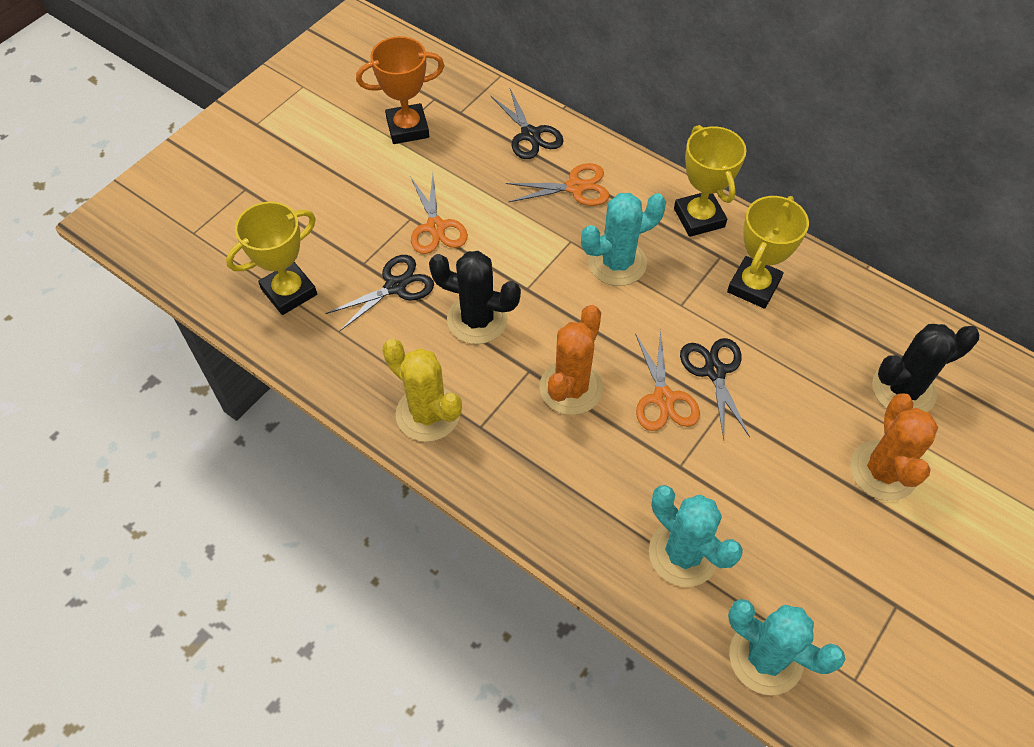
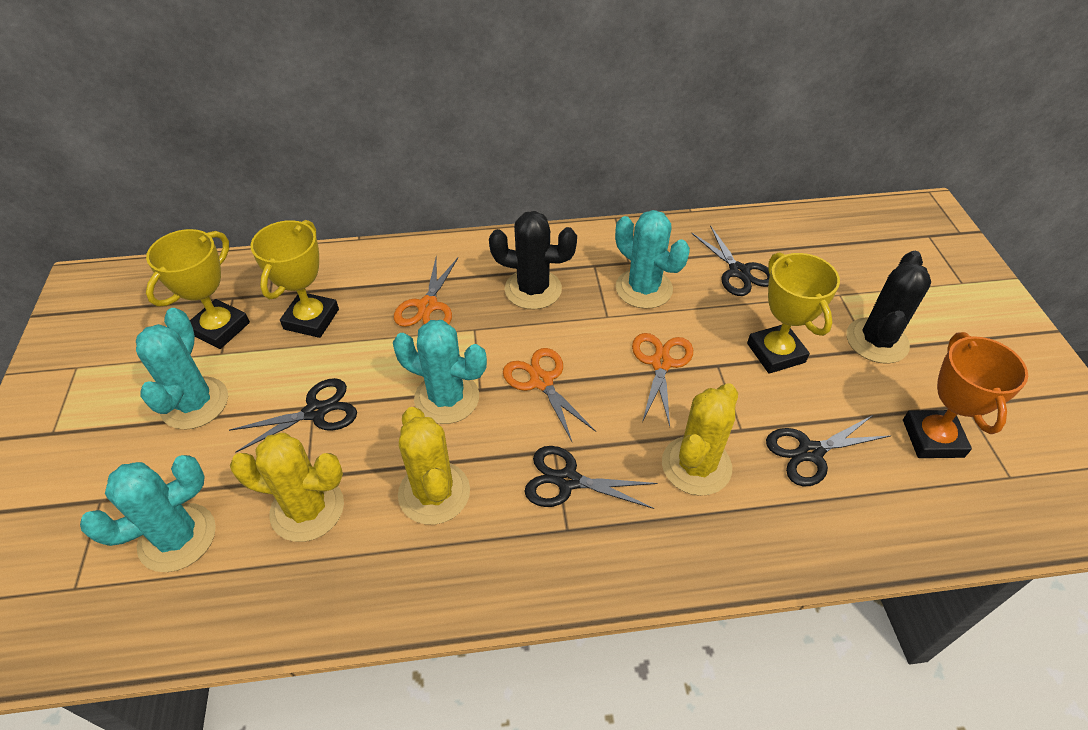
black scissors: [325,255,434,332] [491,89,564,159] [680,338,750,440] = 3 -> [229,378,357,453] [524,446,658,509] [691,225,770,296] [766,415,892,486] = 4
orange cactus: [540,305,603,415] [850,394,938,501] = 2 -> none = 0
turquoise cactus: [581,193,666,286] [649,485,743,587] [728,599,845,695] = 3 -> [80,455,216,572] [136,308,228,430] [393,320,487,424] [615,210,690,309] = 4
yellow cactus: [382,339,462,442] = 1 -> [230,433,344,542] [398,407,470,525] [662,383,738,496] = 3

